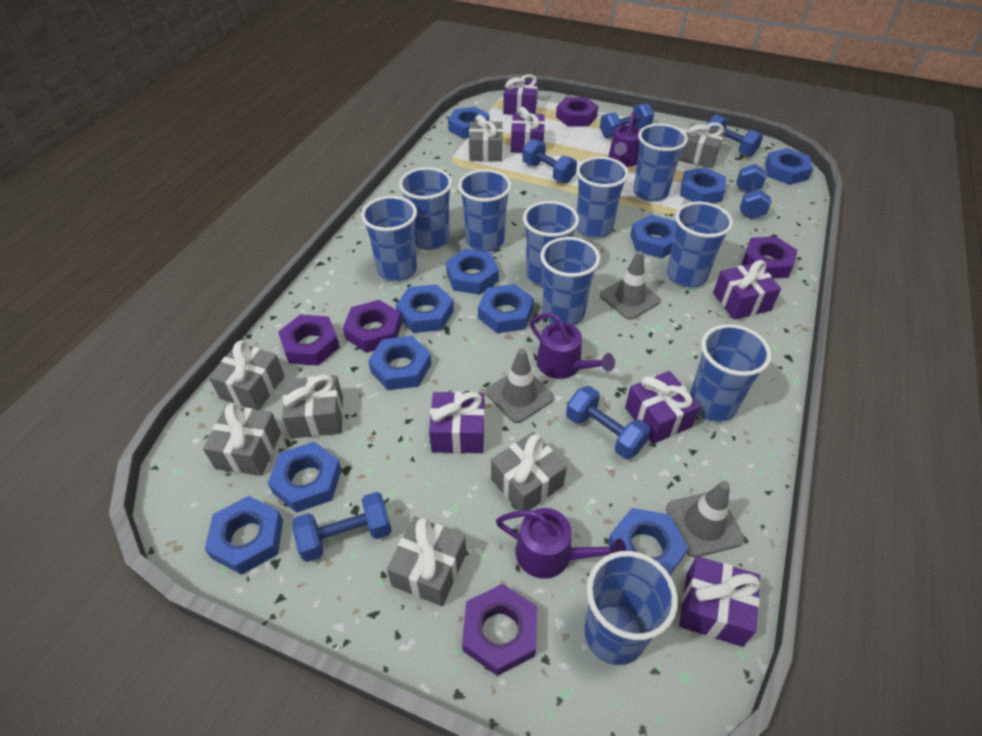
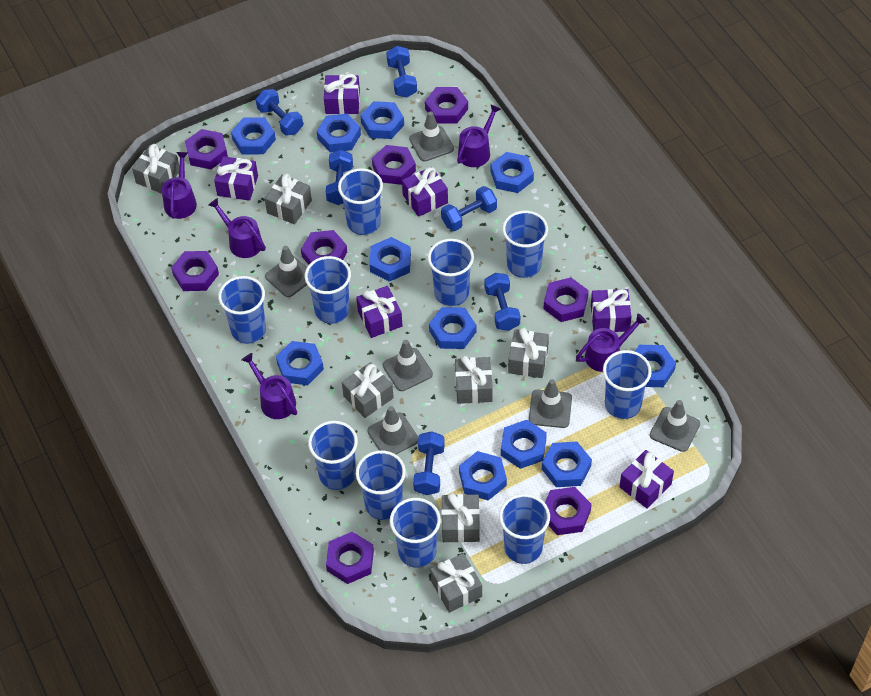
grey traffic cone: [486,348,554,423] [600,251,661,320] [666,481,744,558] = 3 -> [265,246,307,297] [367,406,419,454] [383,340,433,391] [409,111,454,162] [529,379,572,428] [650,400,700,452] = 6
purple nut: [278,315,340,366] [343,300,402,353] [462,584,537,676] [556,97,598,126] [741,236,798,279] = 5 -> [171,251,219,291] [185,129,228,169] [301,230,347,265] [326,532,374,584] [372,145,416,185] [425,87,468,124] [544,277,589,322] [545,487,592,535] = 8
purple watering can: [496,508,626,579] [530,313,615,379] [608,112,641,167] = 3 -> [162,152,197,219] [208,198,266,258] [242,353,297,419] [457,104,501,167] [576,313,647,372] = 5

